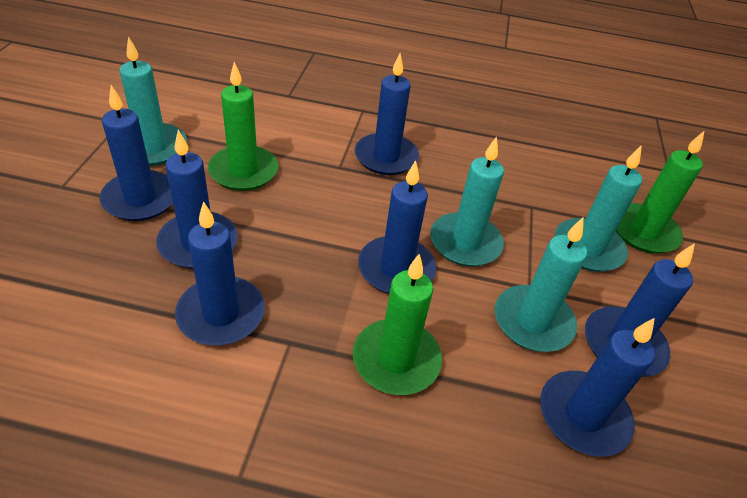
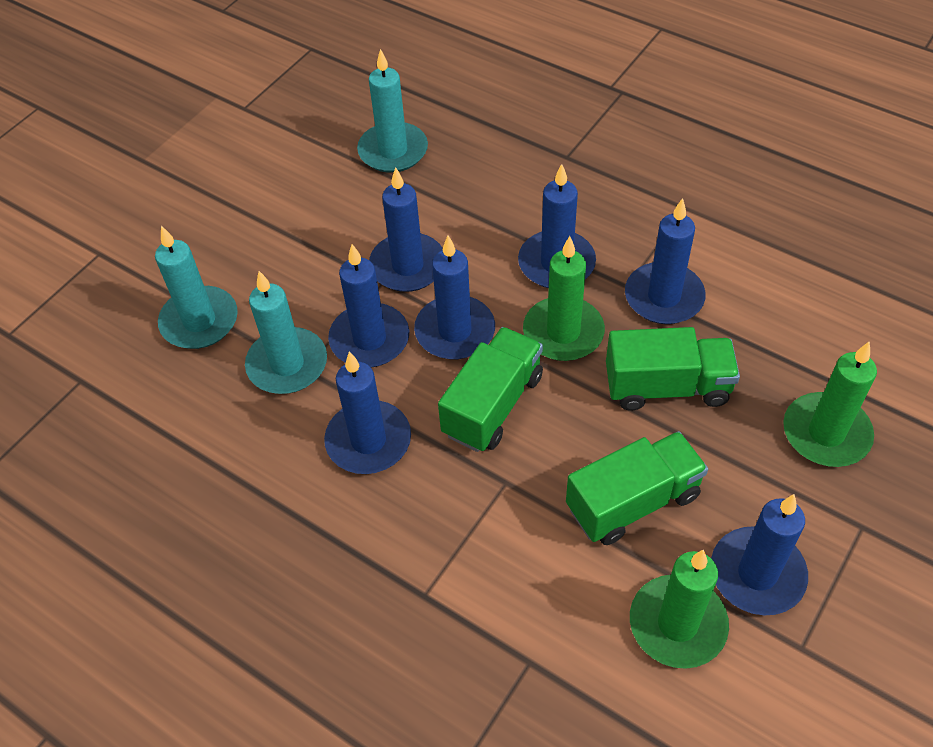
green truck: none = 0 -> [438,327,543,452] [566,431,708,545] [606,327,740,411] = 3
turquoise candle: [120,36,187,166] [430,136,504,267] [494,218,587,352] [555,145,642,272] = 4 -> [155,226,238,349] [245,271,327,394] [357,49,428,173] = 3

